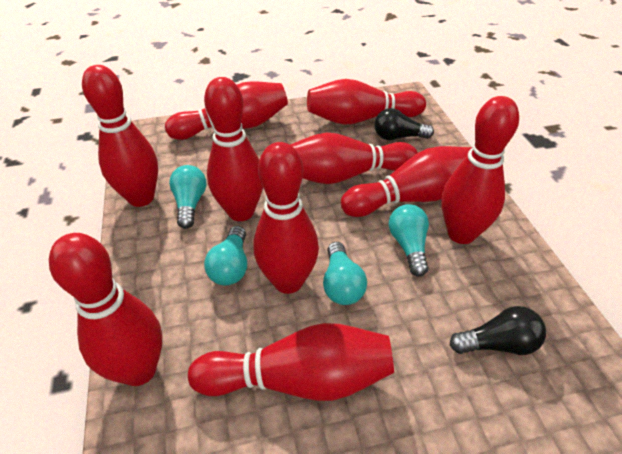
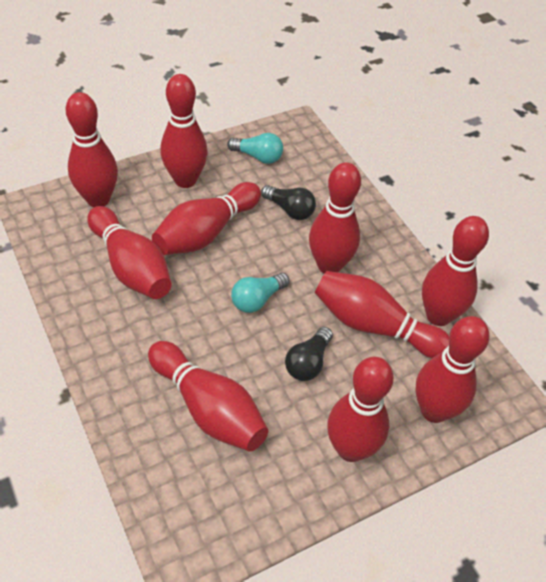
turquoise light bulb: [169,165,206,229] [204,226,247,285] [323,242,367,305] [389,204,429,277] = 4 -> [227,133,283,164] [231,273,290,313] = 2

